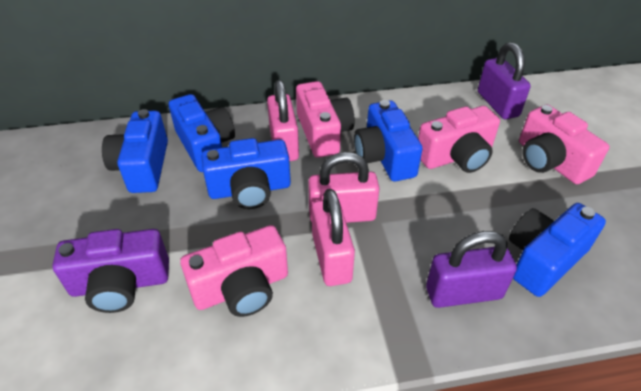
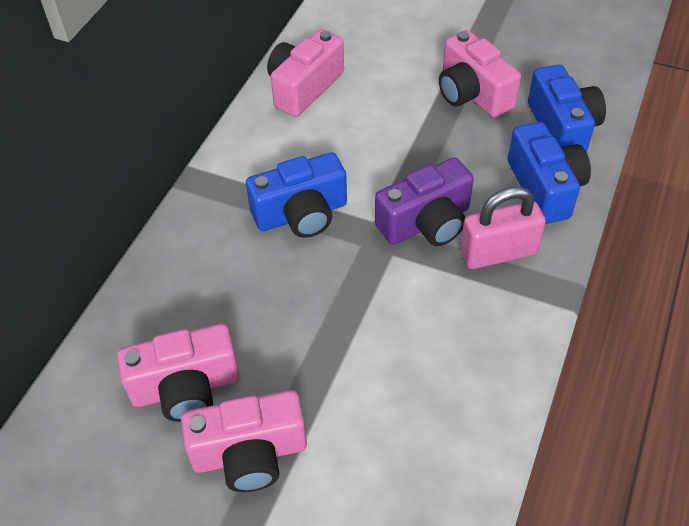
blue camera: [102,109,168,193] [169,94,235,172] [202,138,291,209] [354,100,422,181] [509,203,606,297] = 5 -> [246,152,347,238] [508,122,591,224] [528,65,606,152] = 3
pink padlock: [267,80,299,161] [308,152,380,223] [312,189,355,286] = 3 -> [460,187,546,269] = 1
purple padlock: [426,231,517,308] [478,42,531,119] = 2 -> none = 0

